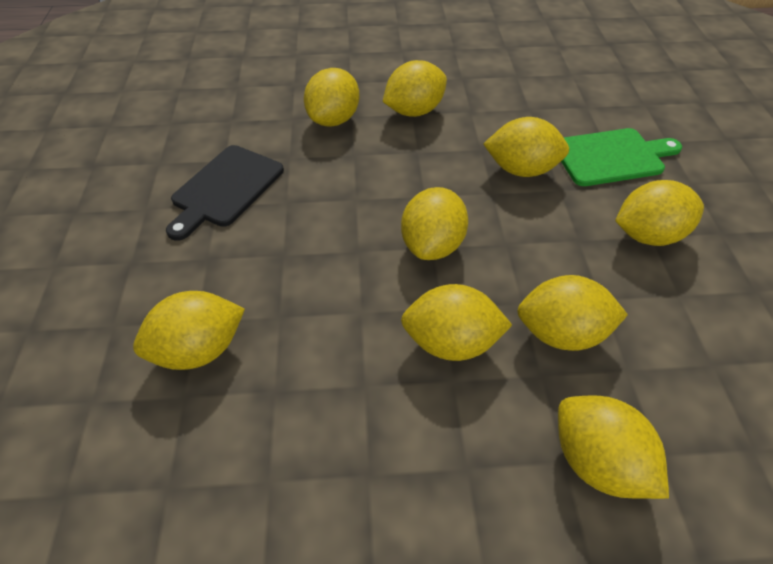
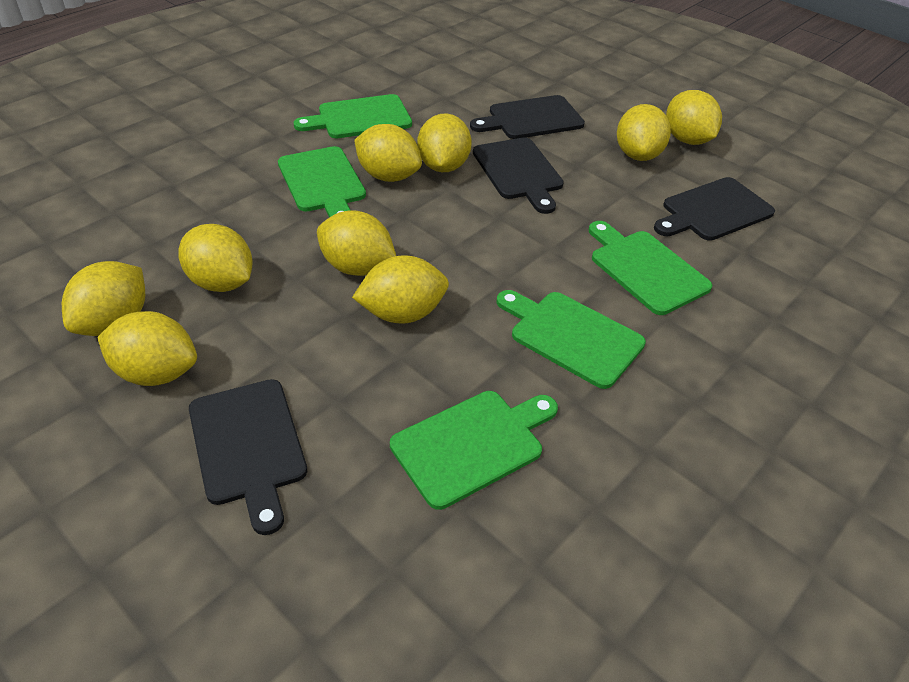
black cutting board: [166,145,284,241] = 1 -> [189,379,307,535] [470,95,585,139] [473,138,564,214] [654,177,775,241] = 4
green cutting board: [561,128,682,186] = 1 -> [278,146,366,217] [294,94,412,138] [390,391,558,510] [497,290,646,389] [589,221,712,315] = 5

